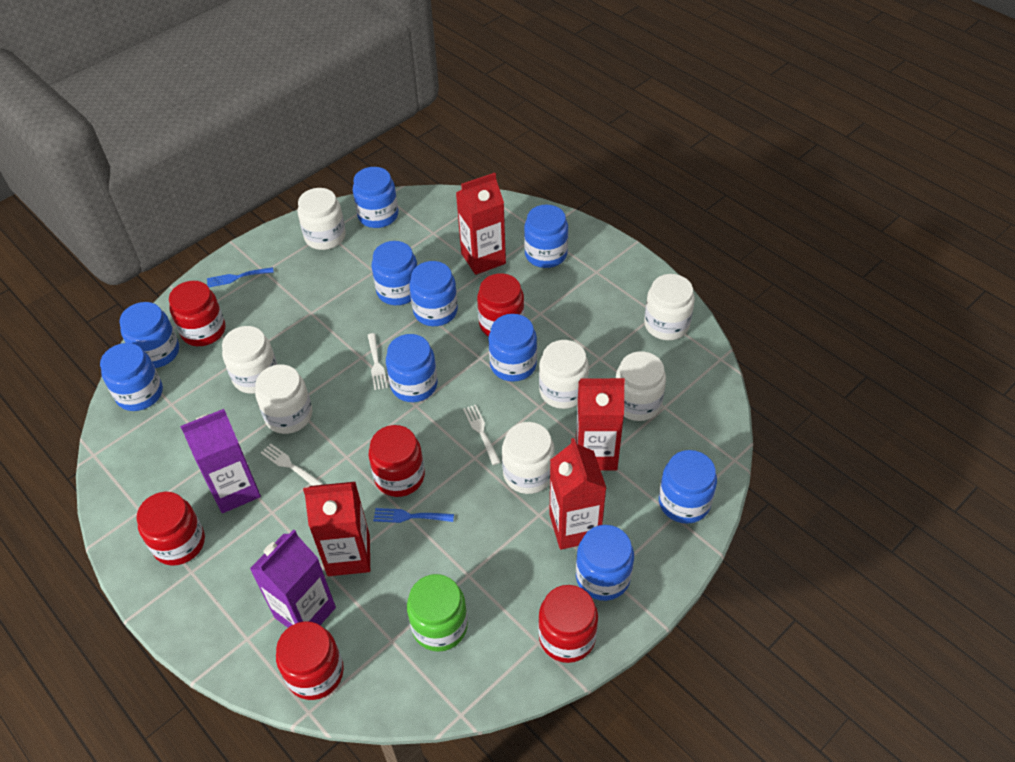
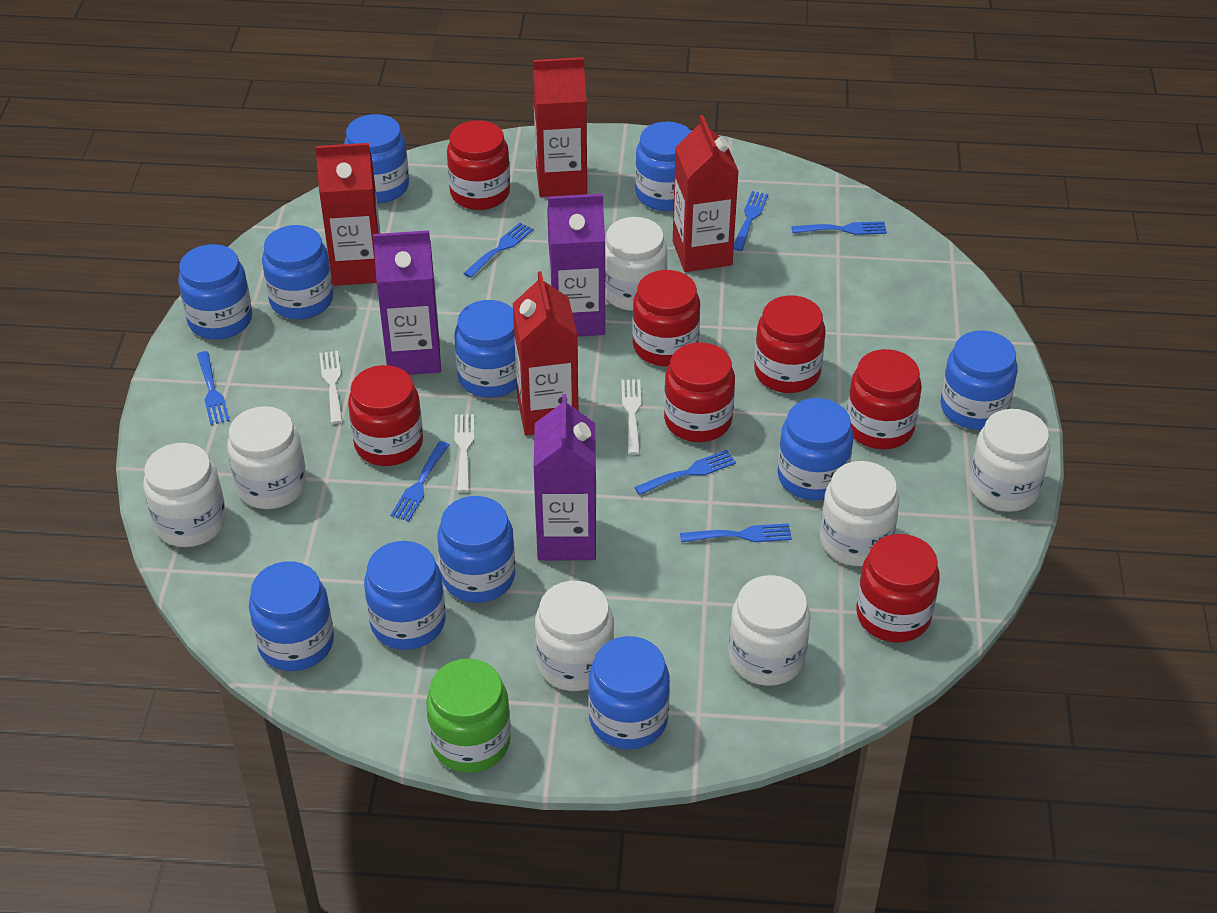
blue fork: [207,267,274,287] [373,508,454,523] = 2 -> [197,351,230,425] [390,441,450,521] [463,222,534,278] [634,450,736,495] [680,523,792,543] [733,191,768,251] [791,221,887,235] = 7
blue jar: [100,343,163,411] [119,302,179,368] [353,167,398,228] [372,241,417,305] [386,334,438,402] [409,261,458,326] [488,314,537,382] [524,204,568,268] [576,525,634,601] [659,450,717,524] = 10 -> [178,244,252,340] [249,561,334,671] [262,225,333,319] [344,114,409,203] [364,541,446,650] [438,496,515,603] [454,300,517,398] [588,636,670,749] [635,122,692,211] [778,398,853,500] [941,330,1017,430] = 11
purple carton: [180,409,261,513] [250,529,336,628] = 2 -> [373,230,441,375] [534,394,596,561] [547,194,605,337] = 3
red jar: [137,492,205,566] [169,281,225,346] [276,621,344,700] [368,425,425,497] [477,273,524,336] [538,585,598,663] = 6 -> [348,365,423,466] [447,120,510,210] [632,270,700,366] [664,342,735,442] [754,295,826,393] [847,349,922,449] [856,534,940,643] = 7

